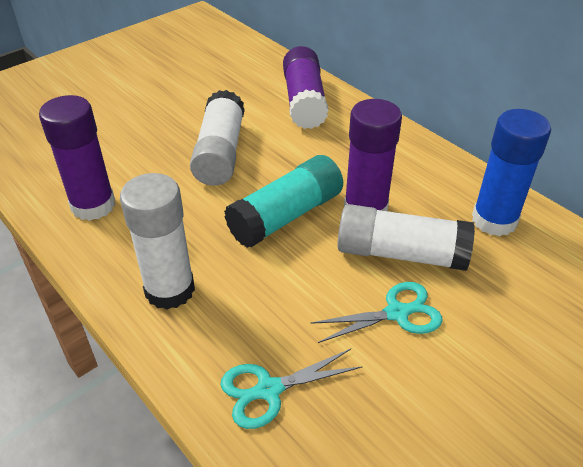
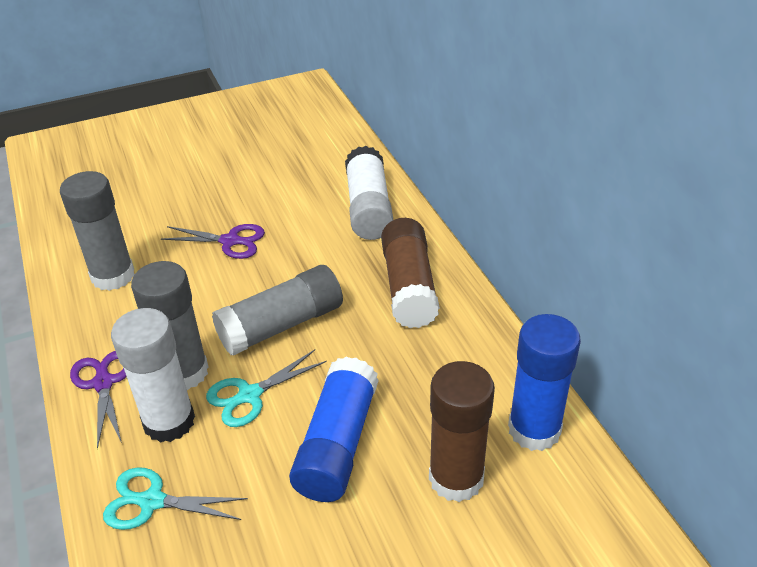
blue glue stick: [472,109,551,236] = 1 -> [289,357,379,502] [508,314,581,451] = 2
brown glue stick: none = 0 -> [381,218,440,328] [429,361,495,502] = 2
grey glue stick: none = 0 -> [60,171,135,291] [131,261,208,390] [212,265,343,355] = 3
purple glue stick: [39,95,115,221] [283,46,329,129] [344,99,402,211] = 3 -> none = 0
purple scissors: none = 0 -> [70,351,127,449] [161,224,265,259] = 2
turquoise glue stick: [224,155,343,248] = 1 -> none = 0
white glue stick: [120,173,195,310] [190,90,245,186] [337,204,475,271] = 3 -> [111,308,195,443] [345,146,393,240] = 2

